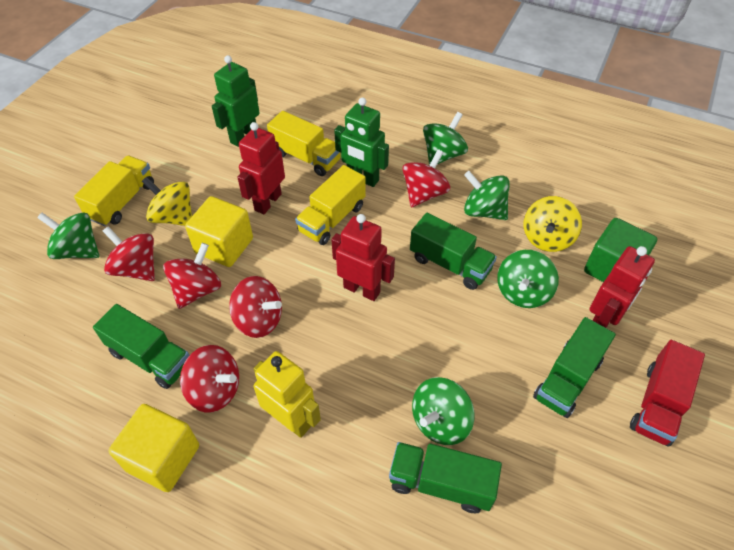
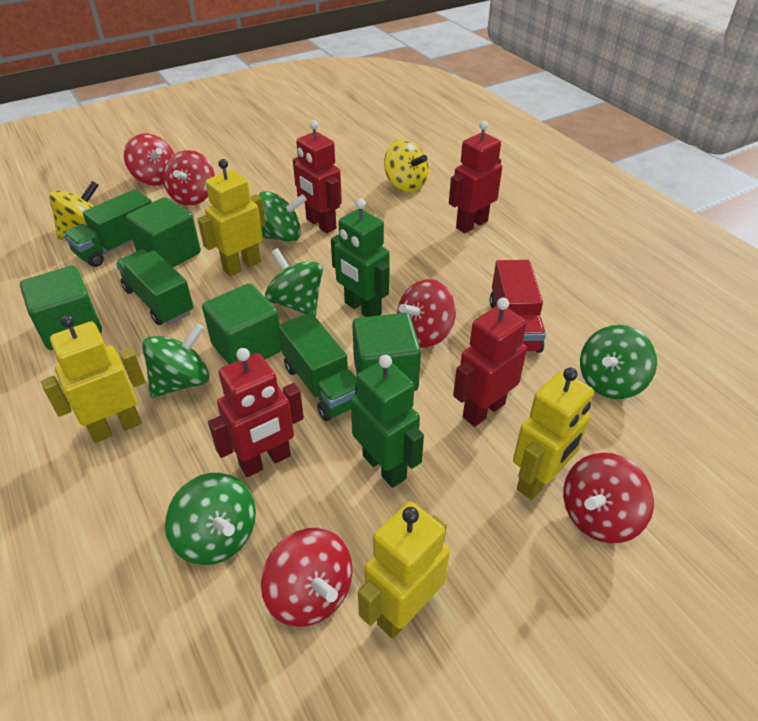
green cube: [584,218,657,282] = 1 -> [20,266,102,350] [126,197,201,267] [202,283,282,364] [352,313,421,391] = 4
green truck: [93,304,190,389] [389,442,502,513] [410,213,497,290] [533,317,616,418] = 4 -> [63,189,152,267] [116,250,194,325] [278,313,356,421] = 3
red robot: [237,122,285,214] [331,214,395,301] [589,246,655,328] = 3 -> [208,348,304,477] [293,120,342,233] [449,121,502,233] [453,298,527,427] = 4
yellow cube: [109,404,199,492] [185,196,253,267] = 2 -> none = 0
yellow robot: [254,351,321,438] = 1 -> [41,315,146,443] [197,159,266,276] [358,501,450,639] [513,367,594,500] = 4
yellow truck: [74,156,154,226] [267,111,341,176] [295,165,366,245] = 3 -> none = 0

